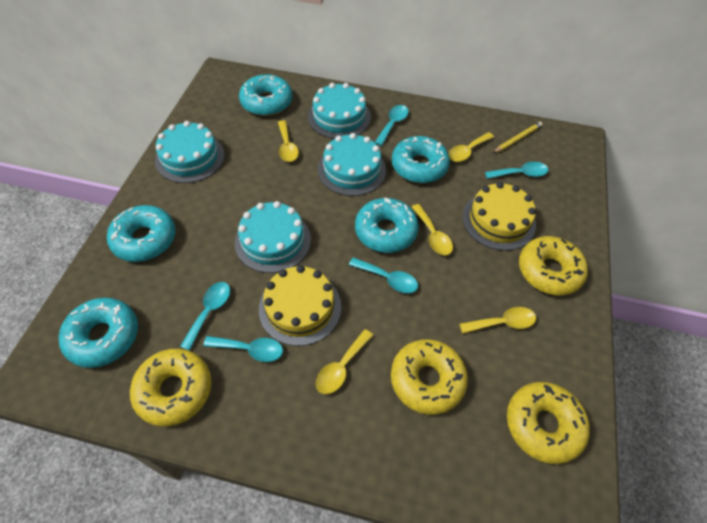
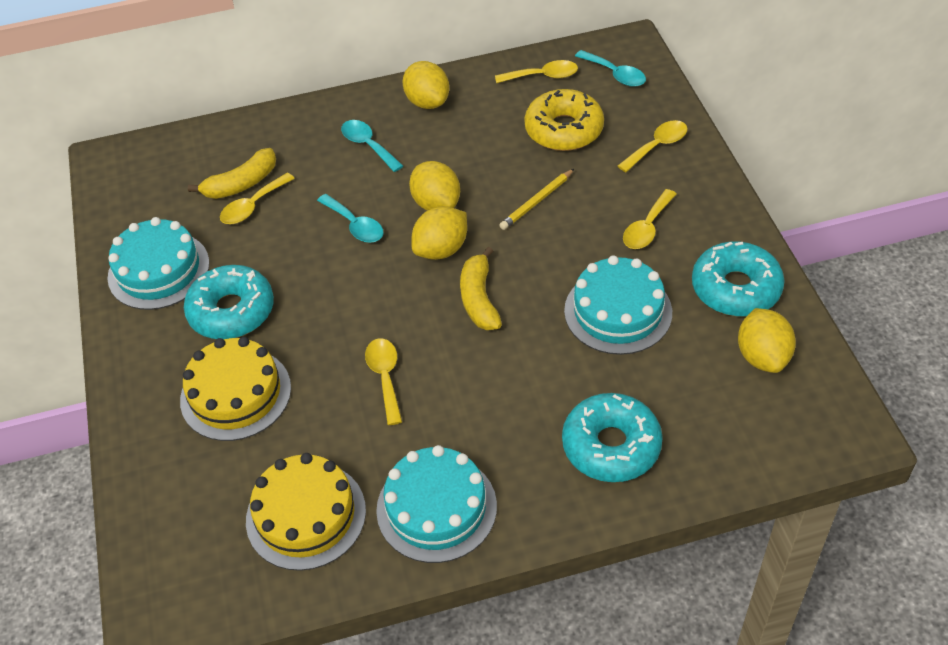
turquoise cake: [155,121,225,183] [235,201,311,273] [308,83,371,139] [318,133,386,196] = 4 -> [108,217,210,310] [376,445,497,563] [564,255,672,355] = 3
turquoise donut: [59,298,138,368] [107,205,175,262] [239,74,293,116] [355,198,419,253] [392,136,450,183] = 5 -> [184,265,274,339] [562,393,663,482] [692,242,785,316] = 3
turquoise spoon: [180,282,230,351] [203,336,283,362] [349,257,418,293] [374,105,409,146] [485,162,548,179] = 5 -> [317,194,384,243] [341,120,403,172] [575,50,646,87] = 3
yellow banana: none = 0 -> [188,148,276,199] [460,247,502,330] = 2
yellow donut: [130,349,211,427] [391,339,468,415] [507,382,590,464] [519,236,588,296] = 4 -> [524,89,604,151] = 1
yellow lemon: none = 0 -> [402,61,449,109] [409,161,460,211] [411,206,467,260] [738,308,796,373] = 4

